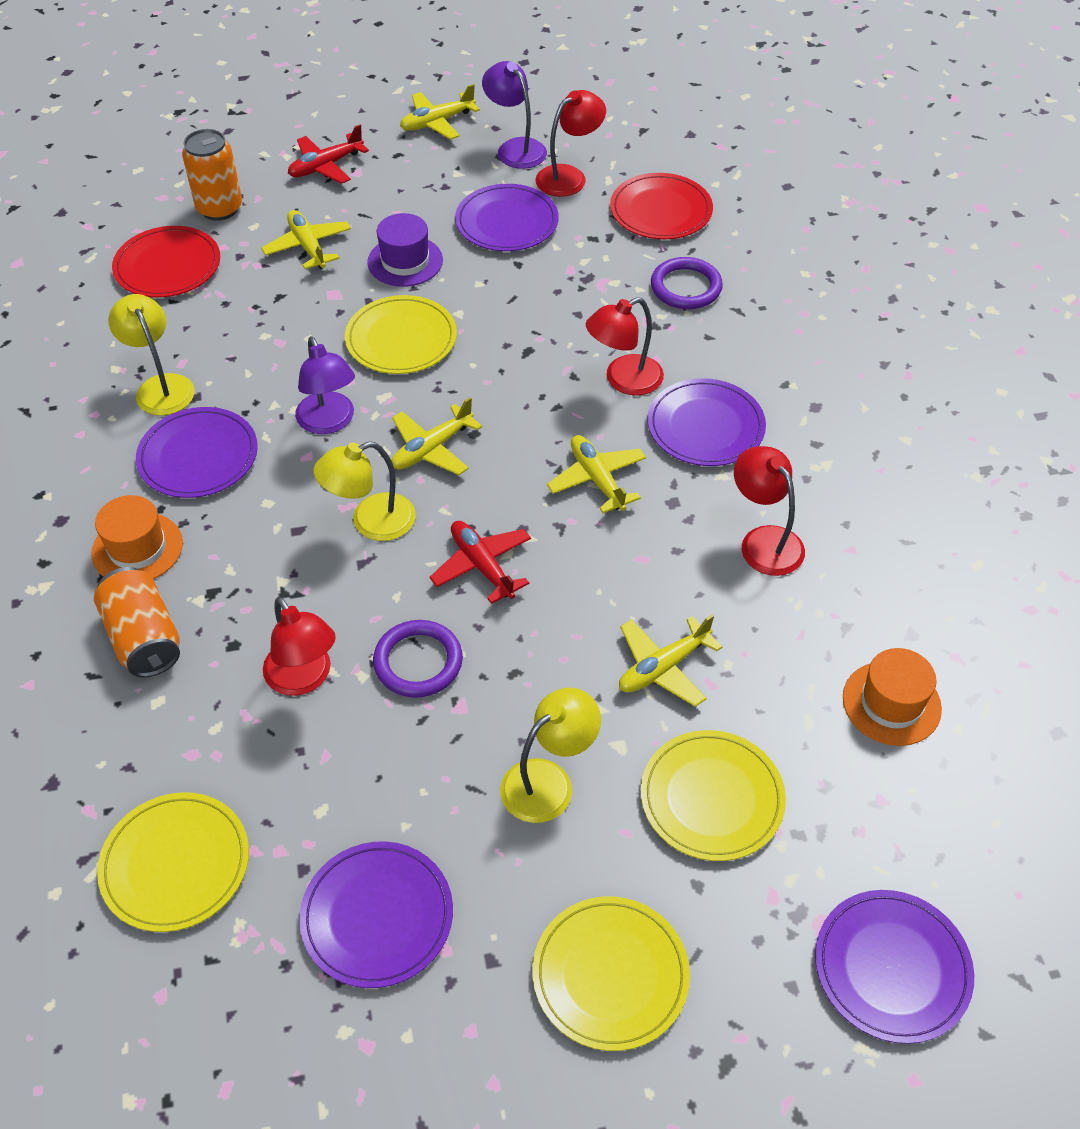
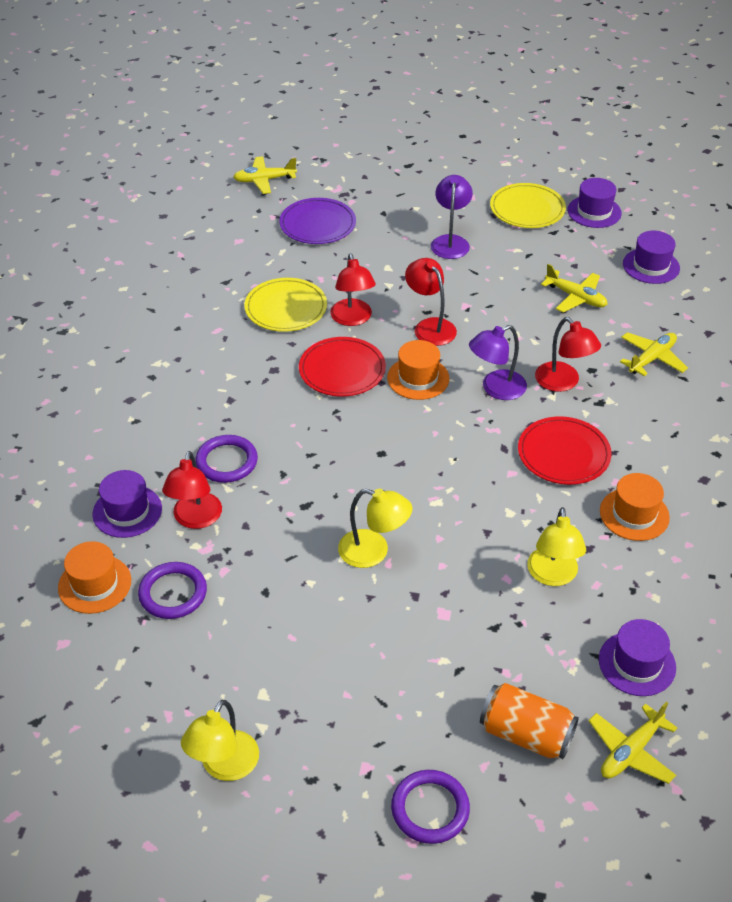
orange can: [94,567,180,677] [182,129,242,221] = 2 -> [480,683,579,759] = 1
orange hat: [91,495,183,579] [843,648,942,746] = 2 -> [58,541,131,614] [387,340,449,400] [600,473,670,541] = 3
purple hat: [367,213,443,287] = 1 -> [92,470,162,538] [567,178,622,228] [599,619,676,696] [623,231,680,284] = 4
purple plate: [136,407,258,498] [299,841,453,988] [455,184,559,251] [647,378,766,466] [815,890,974,1044] = 5 -> [279,198,356,244] = 1
purple ring: [373,620,463,698] [651,257,723,309] = 2 -> [138,562,207,619] [195,435,258,483] [391,770,470,844] = 3
red plane: [288,125,369,184] [430,521,531,604] = 2 -> none = 0
yellow plane: [261,210,351,269] [391,397,482,475] [400,84,480,140] [547,435,646,513] [619,614,722,707] = 5 -> [233,156,297,194] [541,264,608,312] [589,701,677,784] [620,332,688,376] = 4
yellow plate: [97,792,249,932] [345,295,457,374] [533,896,690,1051] [641,730,786,861] = 4 -> [244,278,327,332] [490,183,566,228] = 2

